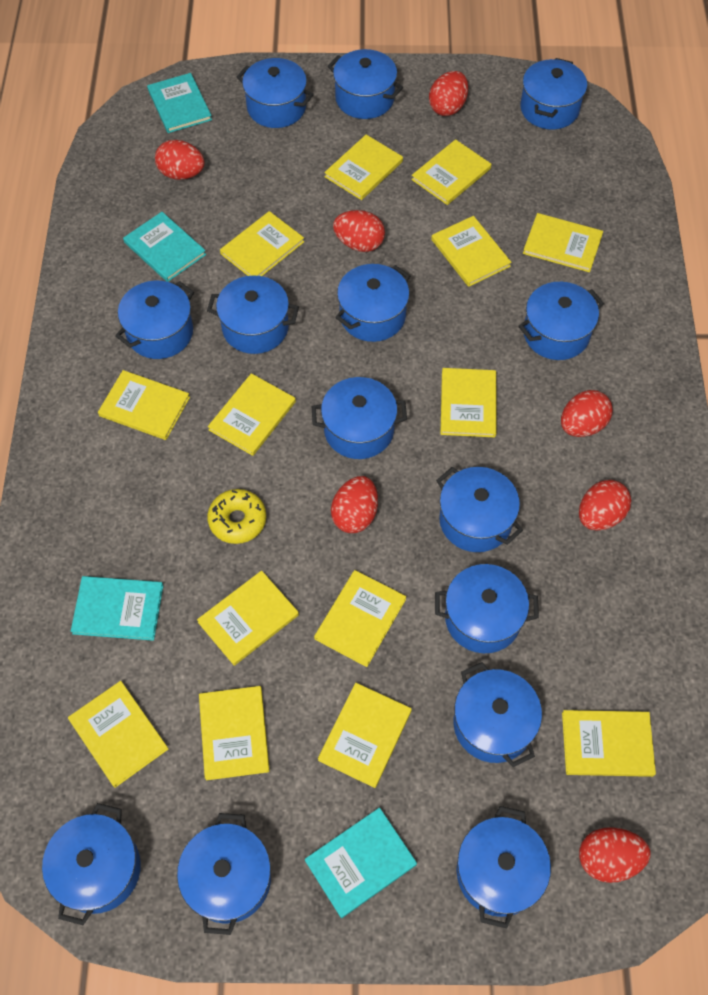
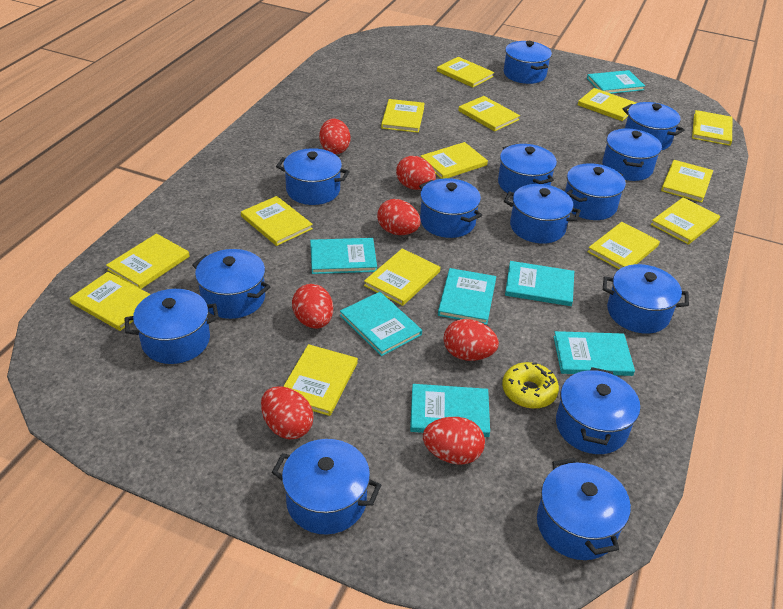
turquoise book: [71,576,163,641] [123,212,206,282] [147,73,212,133] [305,807,417,918] = 4 -> [310,238,377,274] [340,292,422,356] [410,384,490,437] [438,268,496,325] [505,261,574,306] [553,331,635,376] [587,70,645,94] = 7

